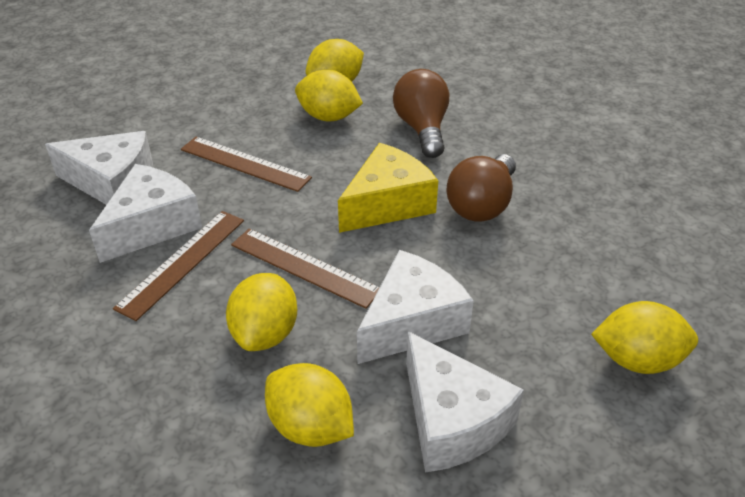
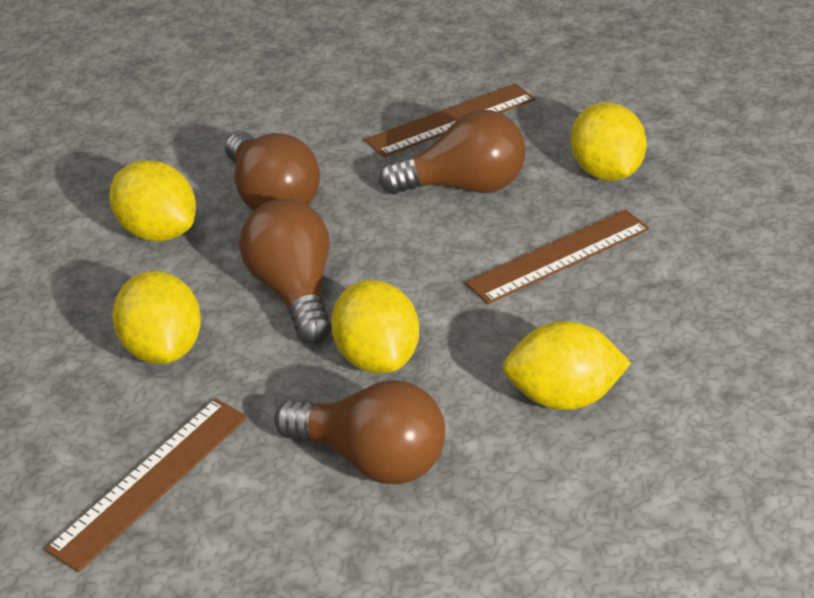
brown light bulb: [393,69,449,158] [446,154,516,221] = 2 -> [225,132,320,211] [239,199,332,344] [274,380,445,484] [379,110,526,194] = 4
white cheese: [45,131,153,205] [89,164,202,263] [357,250,474,364] [406,331,524,473] = 4 -> none = 0
yellow cheese: [338,143,438,233] = 1 -> none = 0

